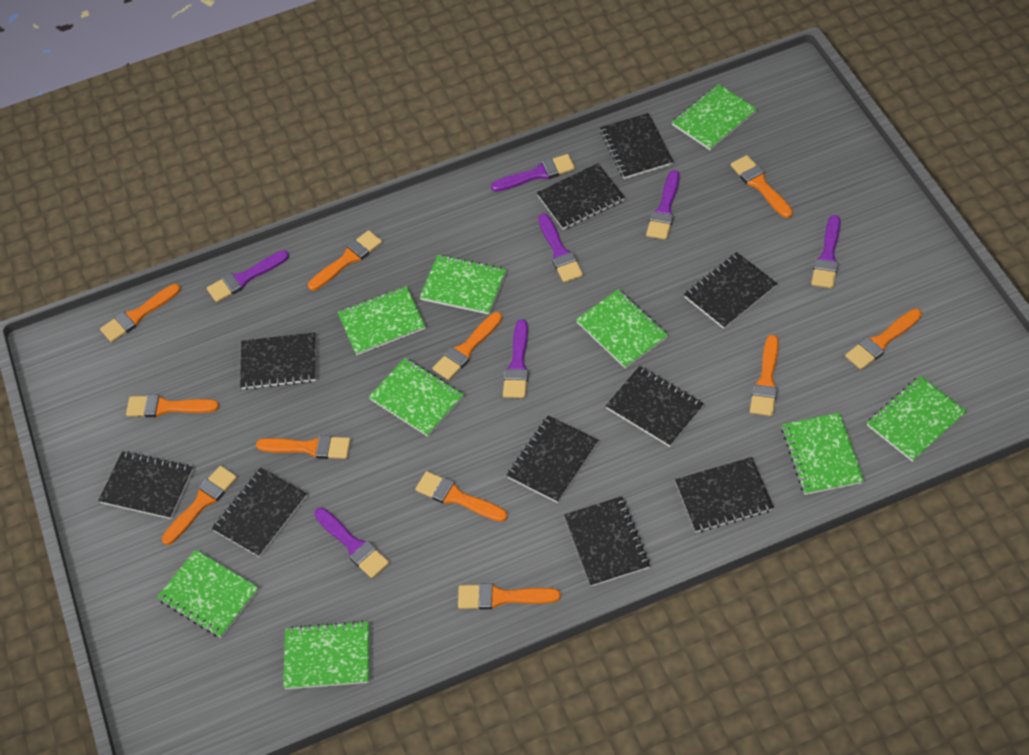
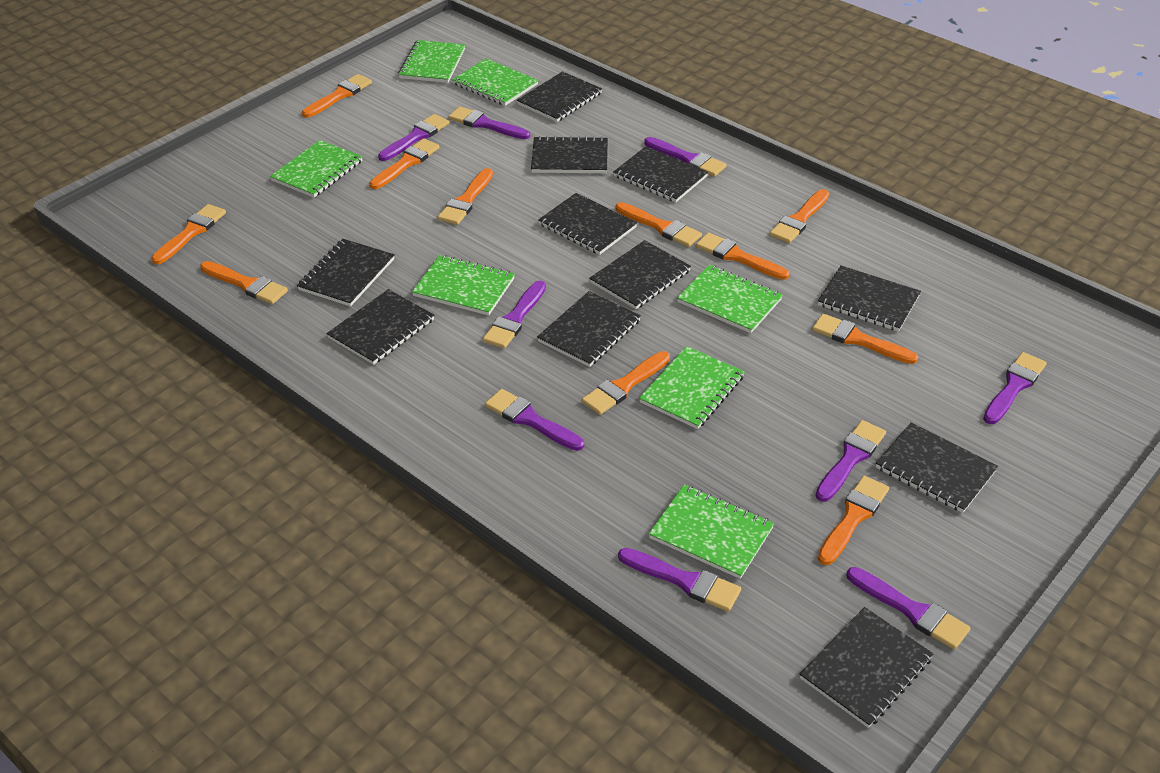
black notebook: [98,451,193,519] [212,468,307,557] [240,332,316,390] [506,416,598,503] [537,163,625,230] [564,496,650,587] [600,113,673,179] [606,366,704,447] [675,457,774,533] [684,252,777,329] = 10 -> [297,239,395,307] [327,289,434,365] [517,71,602,122] [531,136,608,173] [537,291,641,367] [538,193,637,255] [589,240,691,309] [613,146,708,202] [800,607,934,728] [818,266,921,332] [876,422,998,513] = 11
green notebook: [157,550,259,638] [283,621,369,689] [338,286,426,355] [369,358,464,437] [420,254,506,315] [576,289,668,369] [672,84,757,150] [781,413,865,495] [867,376,967,462] = 9 -> [270,140,363,198] [398,40,465,83] [412,255,515,316] [452,58,538,106] [639,346,745,429] [649,484,774,579] [677,265,783,333] = 7
purple brush: [207,250,289,302] [314,508,389,579] [491,154,575,192] [503,319,529,398] [538,214,583,283] [646,170,680,240] [811,215,840,289] = 7 -> [378,114,449,161] [449,106,530,139] [483,281,546,349] [485,389,584,451] [618,548,741,612] [644,137,726,177] [816,420,886,502] [846,567,971,650] [983,352,1047,424] = 9

